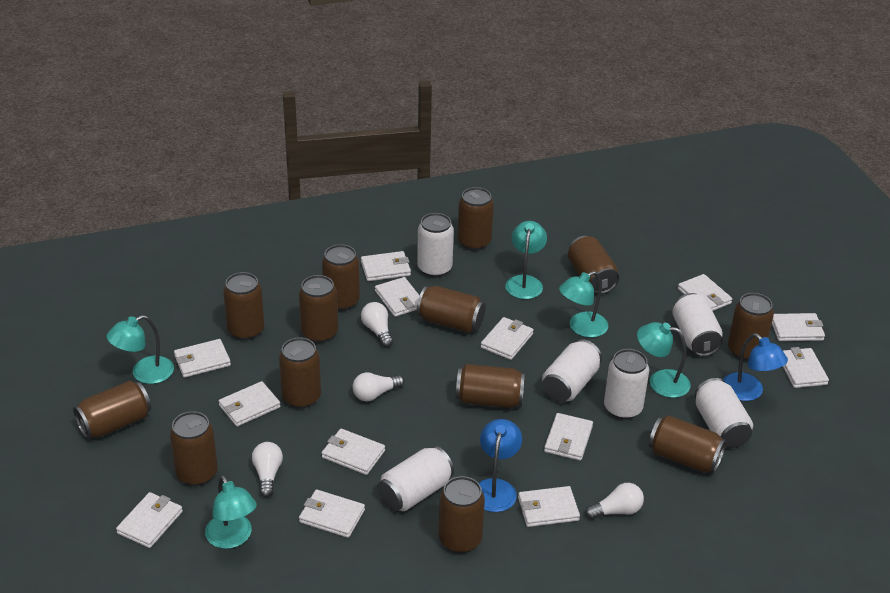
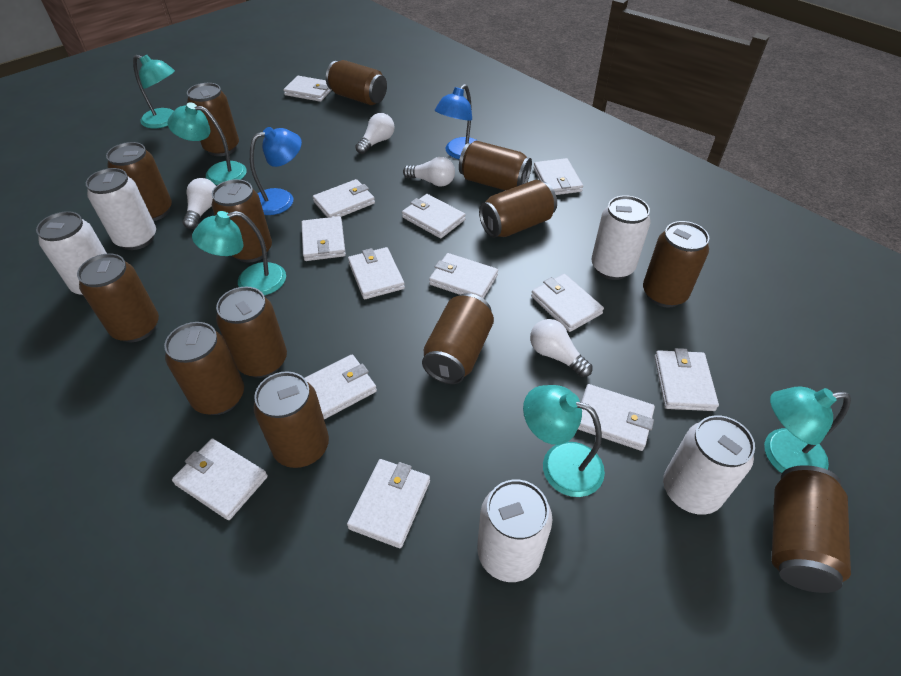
white can: [378,446,454,511] [417,213,454,278] [542,339,602,402] [604,349,649,420] [672,293,723,356] [695,378,753,448] = 6 -> [36,211,107,296] [86,168,156,250] [477,480,552,582] [591,195,650,280] [663,415,755,515] = 5

